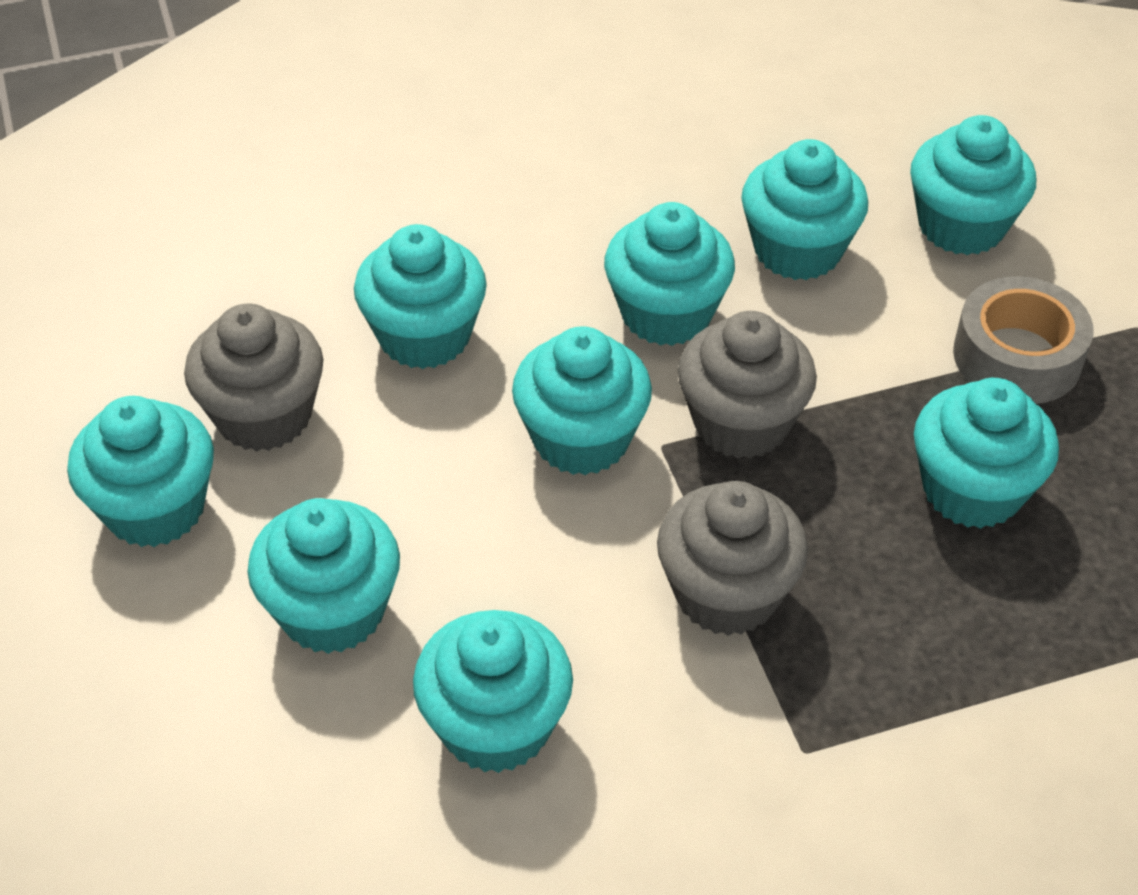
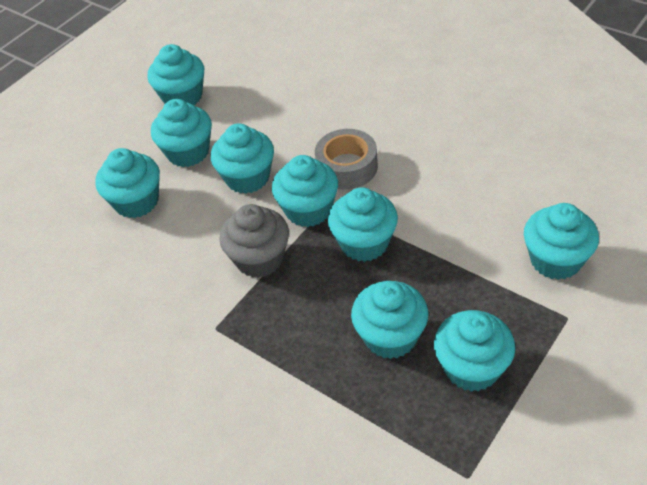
grey cupcake: [184,304,323,452] [657,481,808,636] [678,311,817,459] = 3 -> [220,204,289,278] = 1

